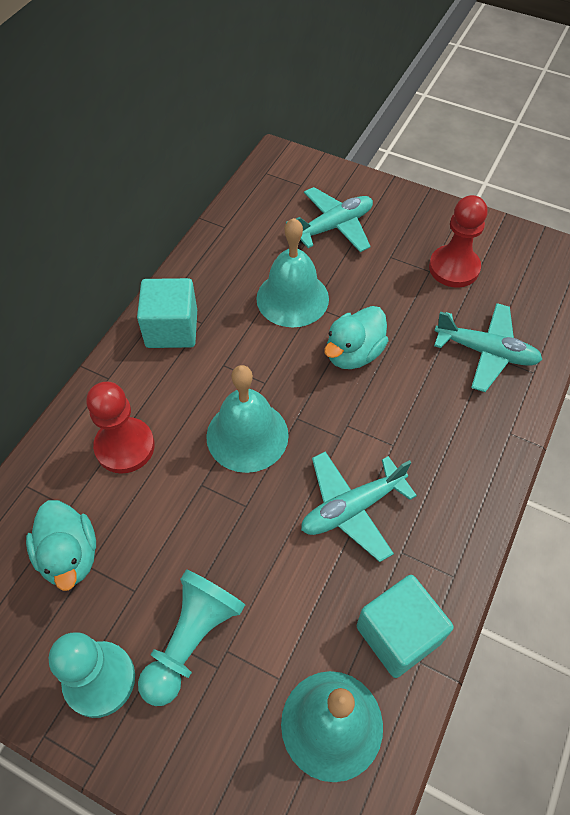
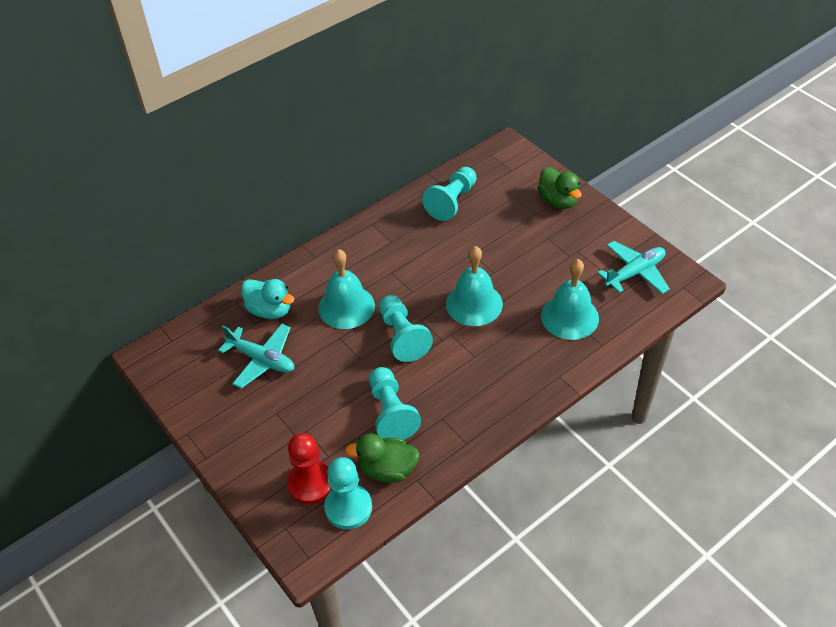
green duck: none = 0 -> [345,433,420,483] [537,167,582,209] = 2
red pawn: [86,382,155,474] [429,195,488,288] = 2 -> [287,433,331,505] = 1
turquoise cube: [137,278,197,348] [357,575,454,678] = 2 -> none = 0
turquoise duck: [26,500,96,591] [324,306,389,369] = 2 -> [241,279,294,319] = 1
turquoise pawn: [49,632,135,718] [138,569,245,706] = 2 -> [324,457,372,529] [369,367,421,440] [379,295,433,362] [422,167,477,221] = 4
turquoise plane: [286,187,373,252] [301,452,417,562] [434,303,542,392] = 3 -> [218,324,294,389] [598,241,670,294] = 2

